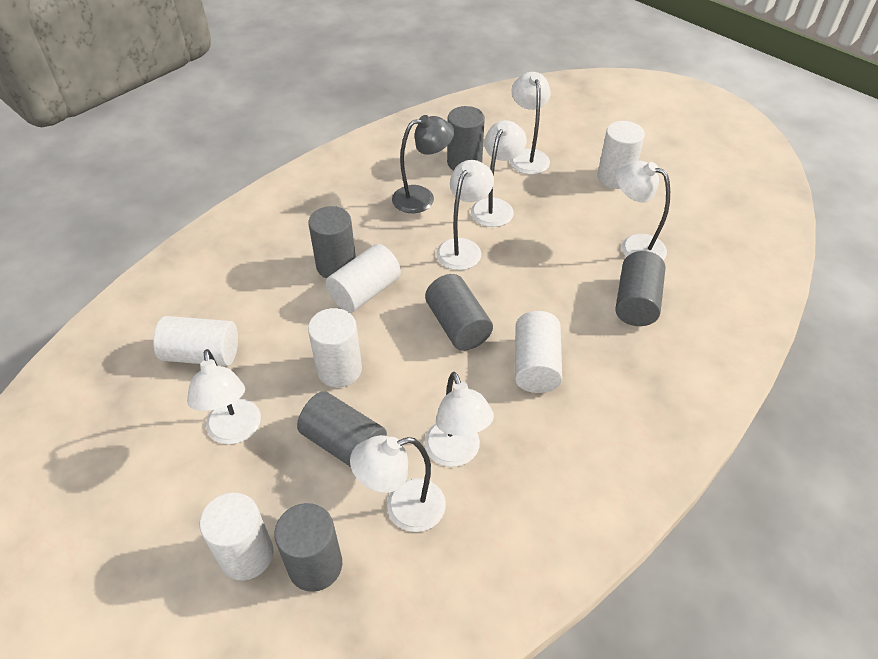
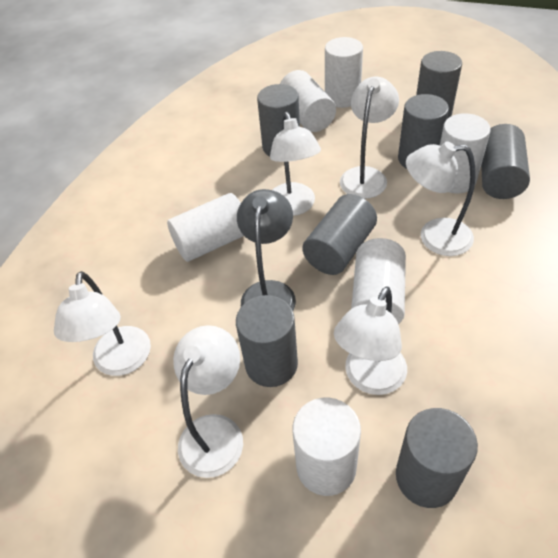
grey cylinder: [274,503,342,592] [297,391,387,467] [308,206,356,279] [425,274,493,351] [447,106,485,170] [615,251,665,326] = 6 -> [236,295,298,387] [257,84,300,156] [302,194,377,275] [396,408,478,508] [398,94,449,169] [416,51,462,119] [481,124,530,199] = 7
white lamp: [187,349,261,444] [350,435,446,532] [425,372,494,467] [436,160,494,270] [471,120,527,227] [510,72,551,175] [617,161,670,260] = 7 -> [54,271,151,376] [173,325,243,478] [270,112,321,216] [334,287,407,395] [340,77,399,199] [406,142,476,256] = 6

